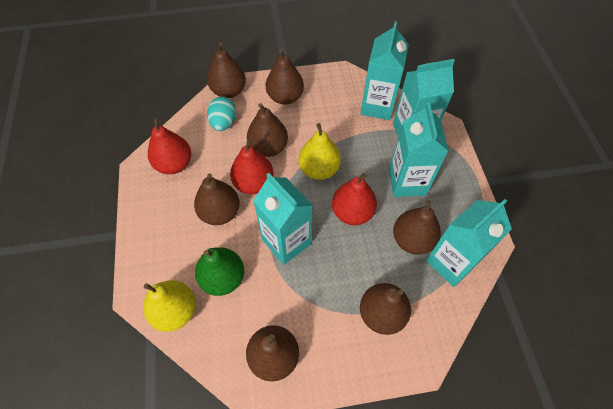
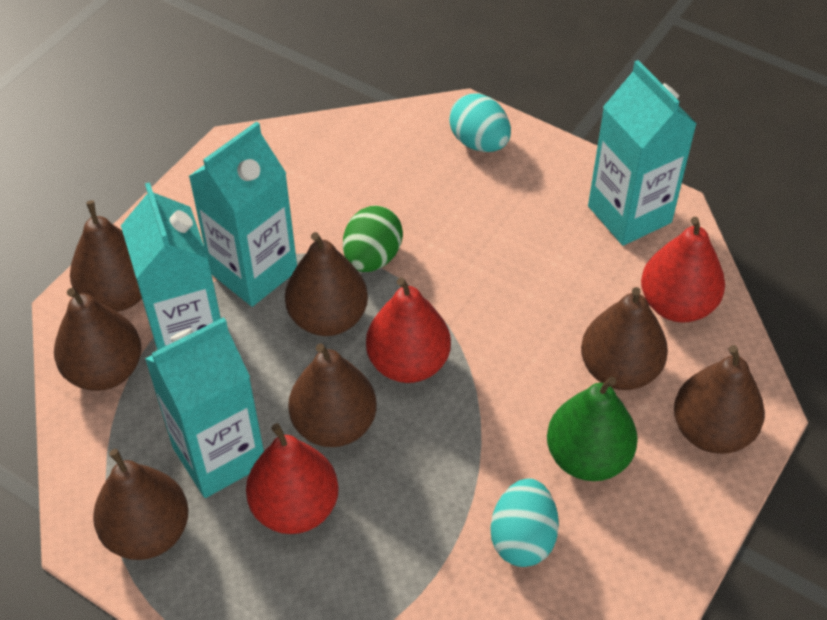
green egg: none = 0 -> [343,205,403,272] = 1
turquoise carton: [253,173,313,265] [360,21,409,120] [389,103,449,197] [393,59,455,137] [426,199,512,287] = 5 -> [121,182,221,350] [145,317,264,498] [188,121,297,307] [588,60,697,246] = 4
turquoise egg: [207,97,236,131] = 1 -> [449,94,511,152] [491,478,559,567] = 2
yellow pear: [143,280,196,332] [298,123,341,180] = 2 -> none = 0

